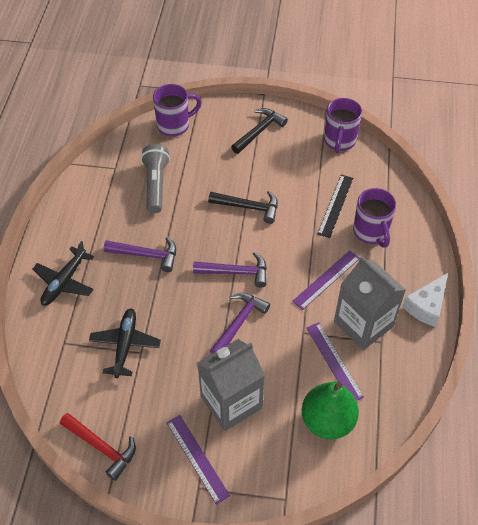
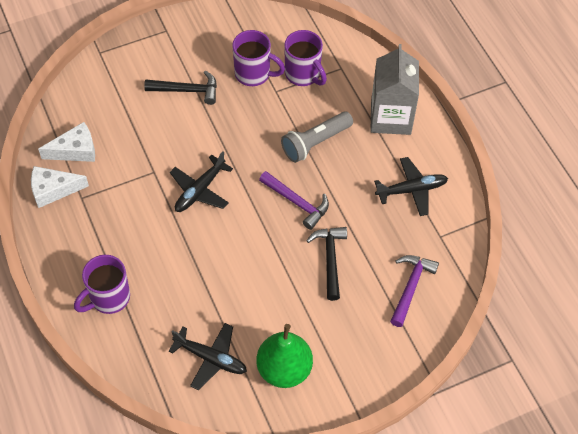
black plane: [33,241,94,306] [89,308,161,378] = 2 -> [169,323,247,390] [170,152,233,212] [374,157,448,216] = 3
black ruler: [317,174,353,238] = 1 -> none = 0
grey carton: [197,339,265,431] [334,256,406,350] = 2 -> [370,44,419,135] = 1
purple hammer: [104,237,176,272] [193,252,267,288] [210,293,270,354] = 3 -> [259,171,329,230] [390,255,439,327] = 2
purple ruler: [166,415,230,505] [292,250,360,310] [306,322,364,401] = 3 -> none = 0
red hammer: [60,413,136,481] = 1 -> none = 0
white cheese: [402,273,448,327] = 1 -> [31,166,89,208] [38,122,95,162] = 2

